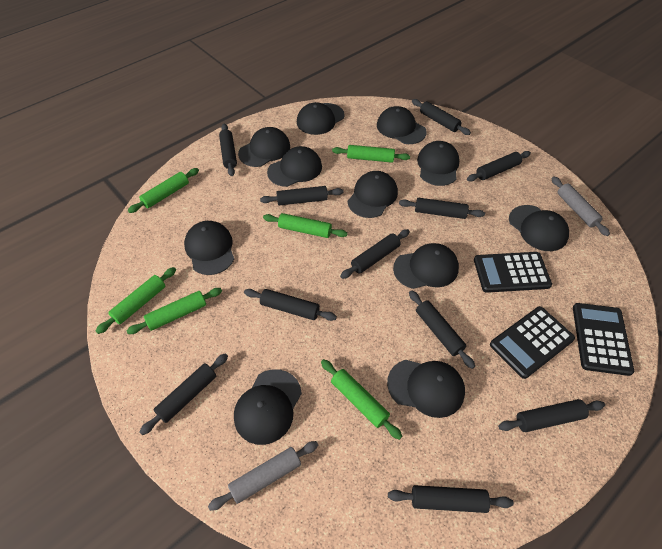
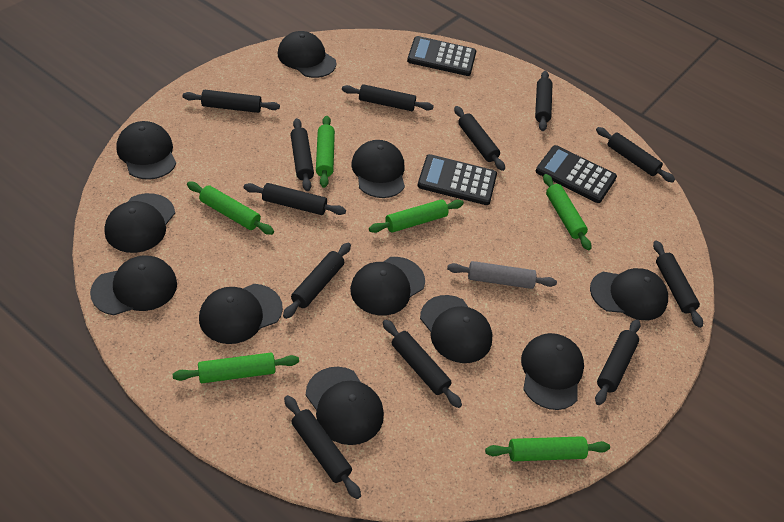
black rolling pin: [139,353,228,435] [219,124,237,176] [244,289,337,321] [260,186,344,205] [340,229,410,279] [388,485,514,513] [399,198,485,219] [409,290,475,369] [412,99,471,135] [467,151,531,181] [498,399,605,432] = 11 -> [183,90,280,113] [243,183,346,215] [283,242,351,319] [284,395,361,499] [290,118,314,191] [342,84,434,111] [383,320,462,408] [454,106,505,171] [535,71,552,131] [595,319,641,405] [596,127,675,182] [653,241,703,328] = 12
grey rolling pin: [208,441,318,511] [551,177,610,236] = 2 -> [447,261,557,289] = 1

